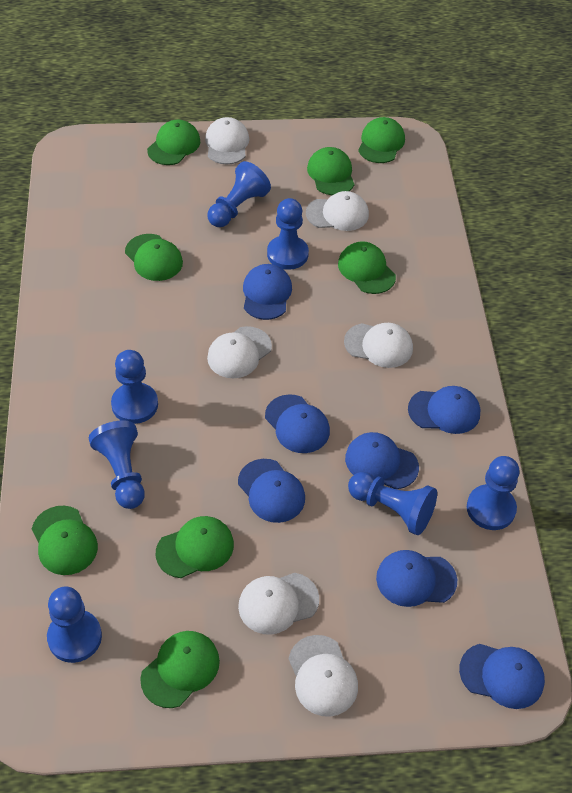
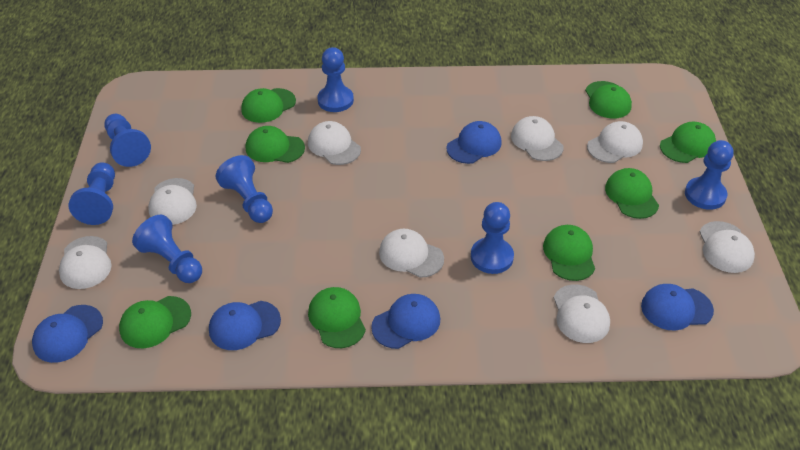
blue cap: [238,459,305,523] [243,264,292,320] [265,394,330,453] [345,432,419,489] [376,550,457,607] [408,386,481,434] [459,644,545,709] = 7 -> [32,305,103,363] [209,301,281,350] [371,294,440,349] [446,121,502,164] [641,284,714,331] = 5
white cap: [205,117,249,165] [207,326,272,378] [238,573,319,635] [289,635,358,717] [306,191,369,231] [344,323,413,368] = 6 -> [59,236,112,289] [148,178,197,225] [308,121,361,165] [379,229,444,278] [511,116,564,161] [554,284,610,343] [587,121,643,163] [700,221,755,273] = 8

